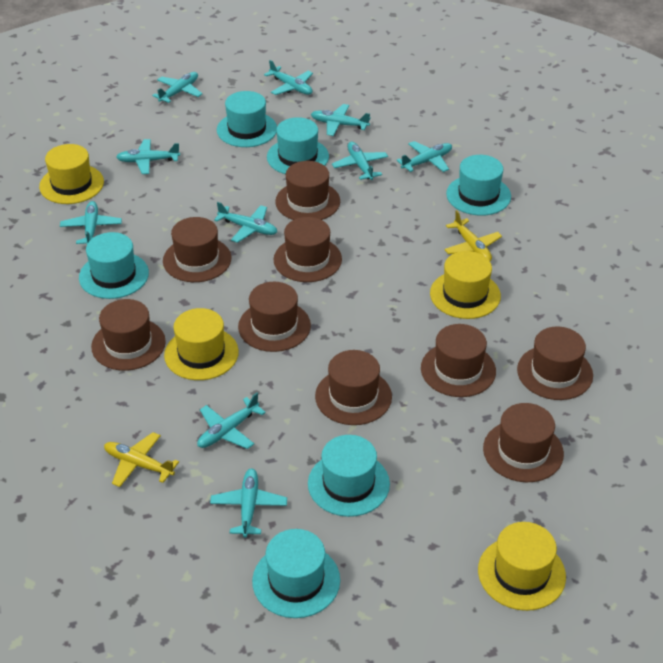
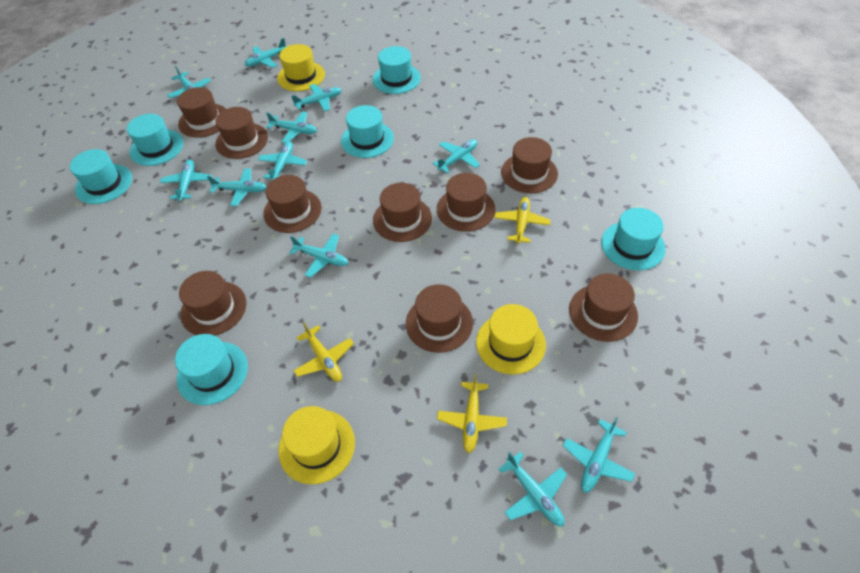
turquoise plane: [60,201,122,244] [116,139,180,174] [152,72,203,103] [197,393,266,449] [210,468,287,538] [214,202,277,243] [264,60,313,95] [311,104,371,136] [332,142,388,180] [396,141,452,172] = 10 -> [160,159,212,201] [167,66,211,98] [207,168,266,206] [244,38,287,68] [258,142,307,181] [266,111,317,143] [289,234,348,278] [291,84,342,112] [432,139,480,173] [498,452,567,526] [563,417,635,493] = 11
yellow hat: [39,144,104,204] [164,308,239,380] [430,251,501,319] [478,522,566,611] = 4 -> [277,44,325,91] [278,406,355,484] [476,304,546,375] = 3
yellow plane: [104,432,179,487] [444,210,502,261] = 2 -> [293,322,354,382] [437,374,507,453] [494,197,550,244] = 3

